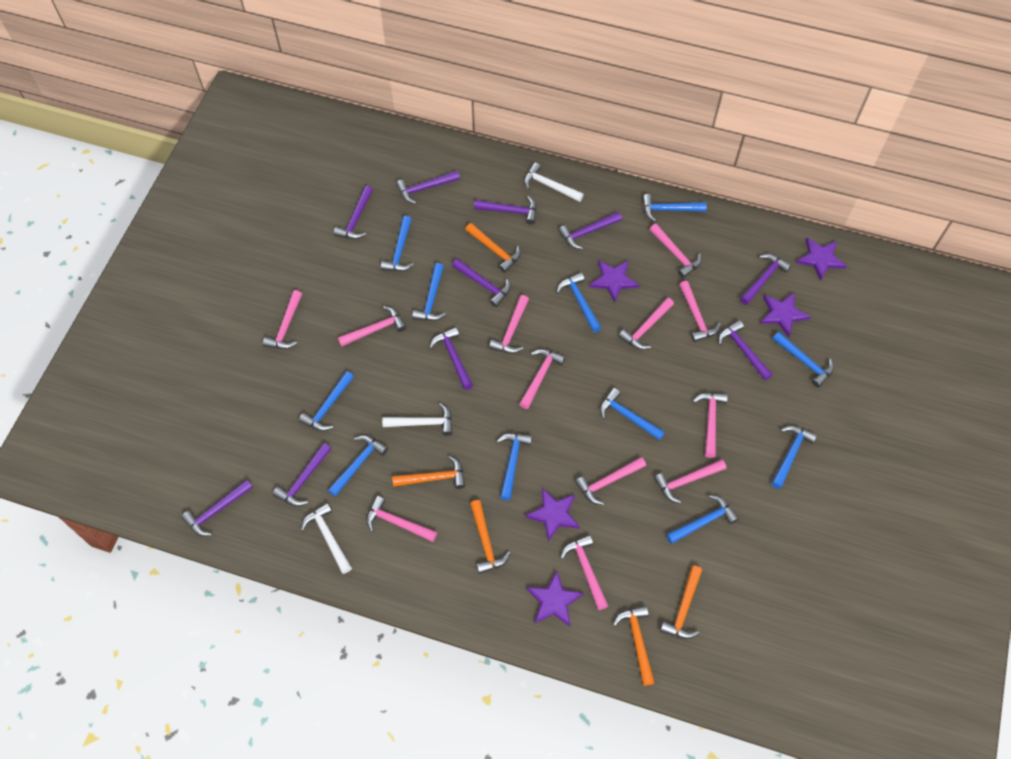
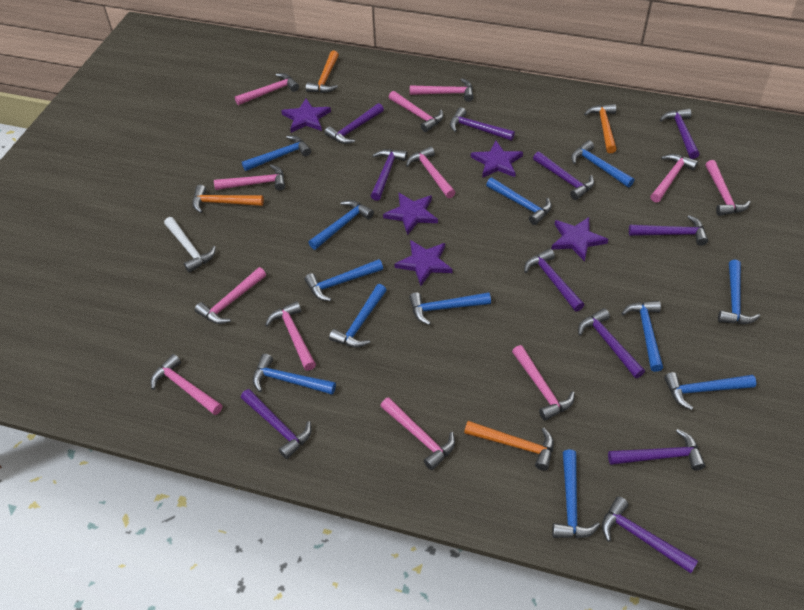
blue hammer: [299,371,354,431] [328,435,388,497] [380,216,414,271] [412,263,446,321] [497,433,532,500] [557,272,602,332] [600,388,665,441] [643,194,707,222] [666,495,739,544] [771,426,817,489] [772,332,834,388] = 11 -> [242,136,311,171] [253,354,336,395] [304,259,383,301] [308,200,374,250] [329,284,386,348] [409,292,491,325] [486,178,552,225] [552,449,600,538] [571,140,634,187] [621,301,663,372] [664,372,756,410] [718,260,760,324] = 12
orange hammer: [392,456,465,489] [465,223,521,273] [470,500,511,574] [613,605,655,686] [660,565,702,639] = 5 -> [192,185,264,213] [306,51,339,93] [464,421,554,471] [584,104,617,153] = 4
purple hammer: [181,479,253,536] [273,443,331,506] [333,186,373,239] [396,171,460,204] [430,327,473,390] [452,259,511,307] [474,196,537,225] [558,212,622,249] [719,320,773,380] [740,254,791,305] = 10 -> [241,389,311,459] [324,103,384,144] [371,149,407,201] [450,107,515,141] [524,248,584,312] [533,151,594,200] [578,308,645,378] [602,496,698,573] [608,429,705,470] [629,215,708,245] [660,109,700,159] = 11
white hammer: [301,503,352,574] [382,403,453,436] [524,162,584,202] = 3 -> [164,217,216,273] = 1

